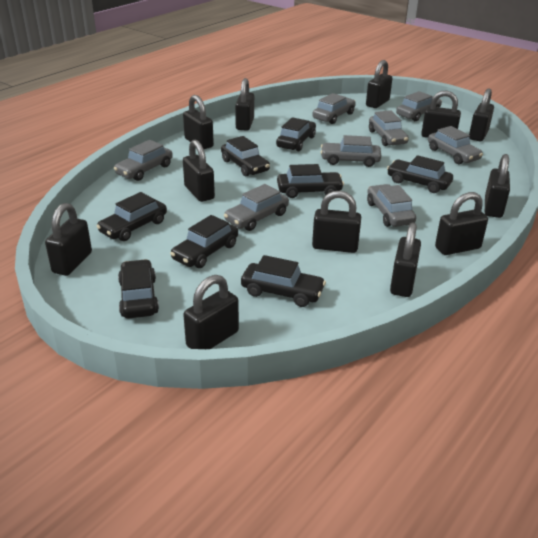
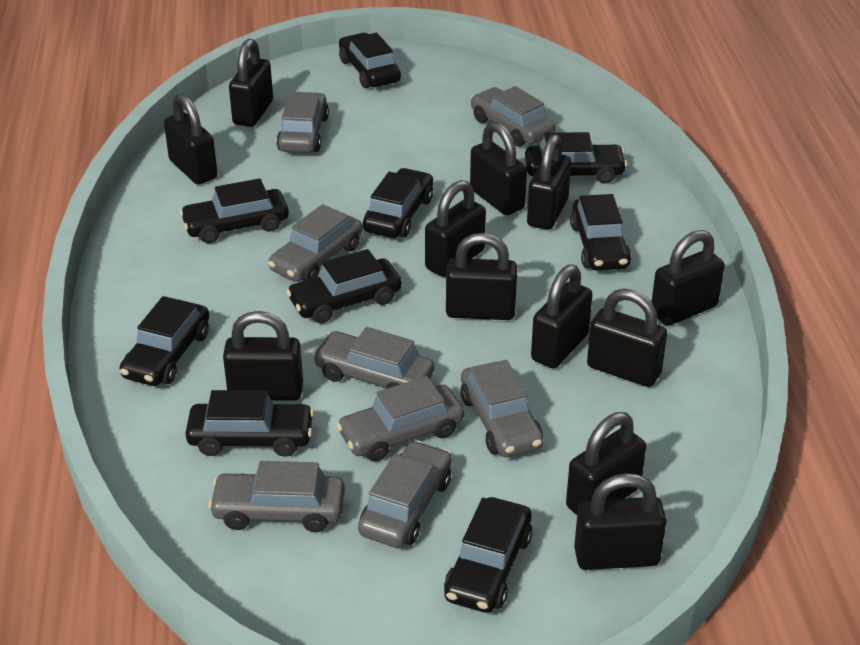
black car: [96,192,167,241] [118,259,159,318] [170,215,238,268] [221,136,270,176] [241,255,326,307] [276,117,316,151] [277,164,344,198] [387,155,453,193] = 8 -> [119,296,209,386] [180,178,289,243] [185,390,314,457] [286,249,402,323] [339,33,401,88] [363,168,433,238] [444,497,532,613] [525,132,627,184] [570,194,631,271] = 9

